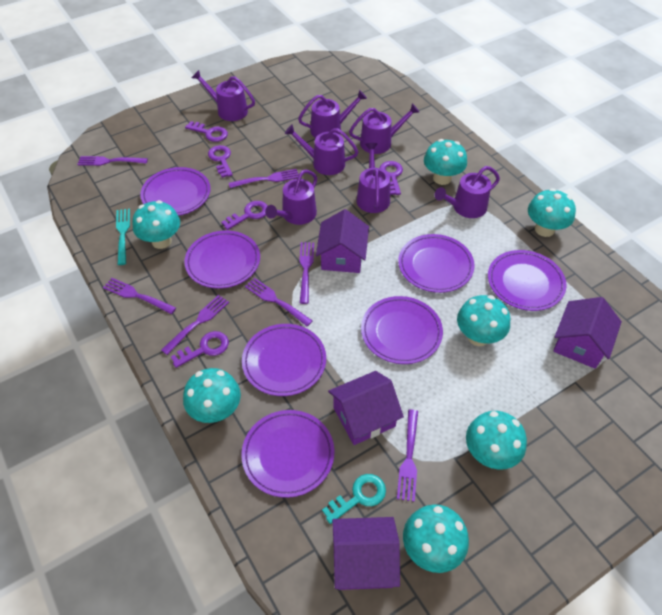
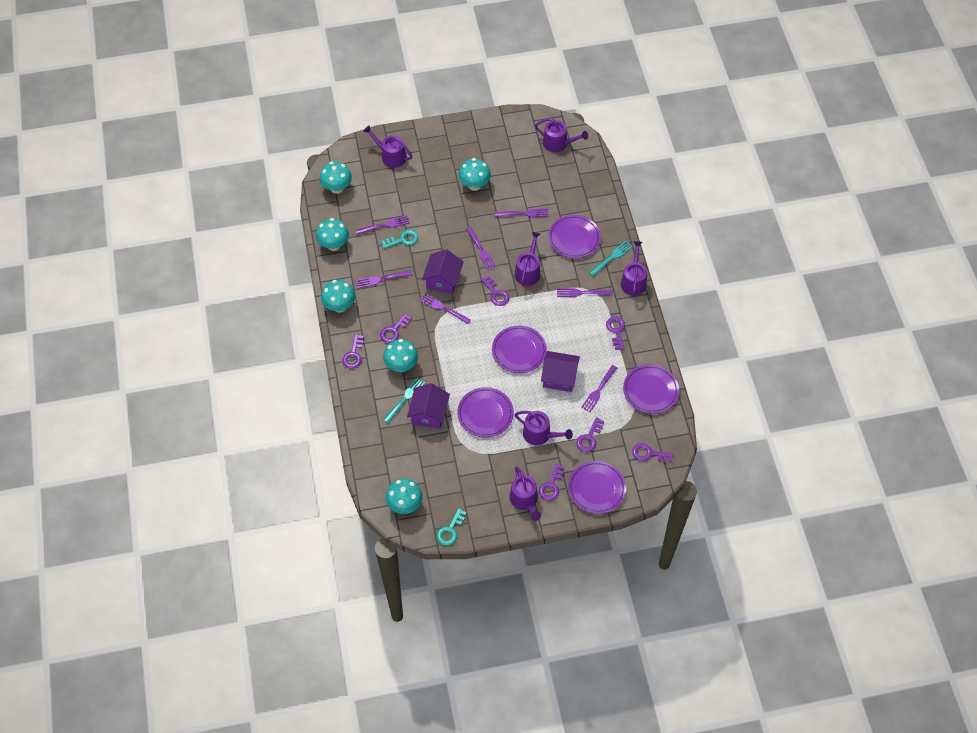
purple house: [316,209,369,273] [328,371,404,445] [332,517,400,590] [553,297,622,369] = 4 -> [407,383,450,429] [422,249,464,294] [541,351,580,392] = 3
purple key: [171,331,229,368] [185,121,228,142] [208,145,233,178] [221,201,268,230] [380,161,403,195] = 5 -> [342,334,364,369] [380,313,412,343] [481,276,509,306] [539,463,564,501] [576,417,604,452] [606,317,625,350] [632,443,673,462] = 7
purple plate: [140,167,211,216] [184,230,260,289] [241,410,335,498] [242,324,326,396] [361,296,443,364] [398,234,475,293] [488,250,567,311] = 7 -> [457,387,514,438] [492,326,547,373] [548,215,601,258] [568,461,626,514] [623,364,679,414] = 5
purple watering can: [192,70,255,121] [265,169,317,225] [285,124,359,175] [298,90,367,138] [349,103,419,154] [357,143,390,213] [435,166,500,218] = 7 -> [363,125,413,168] [510,466,541,521] [515,232,540,286] [515,411,573,445] [535,118,588,152] [621,241,647,296] = 6
turquoise fork: [116,209,130,265] = 1 -> [383,378,425,423] [589,241,633,276] = 2
turquoise key: [322,474,386,524] = 1 -> [381,230,418,249] [437,508,466,546] = 2
turquoise mushroom: [132,200,180,249] [183,368,241,423] [403,504,469,573] [424,139,467,185] [457,295,510,346] [466,411,527,470] [528,188,576,237] = 7 -> [316,218,349,251] [320,161,352,194] [321,280,355,313] [383,339,418,372] [386,478,423,514] [459,158,491,191] = 6

